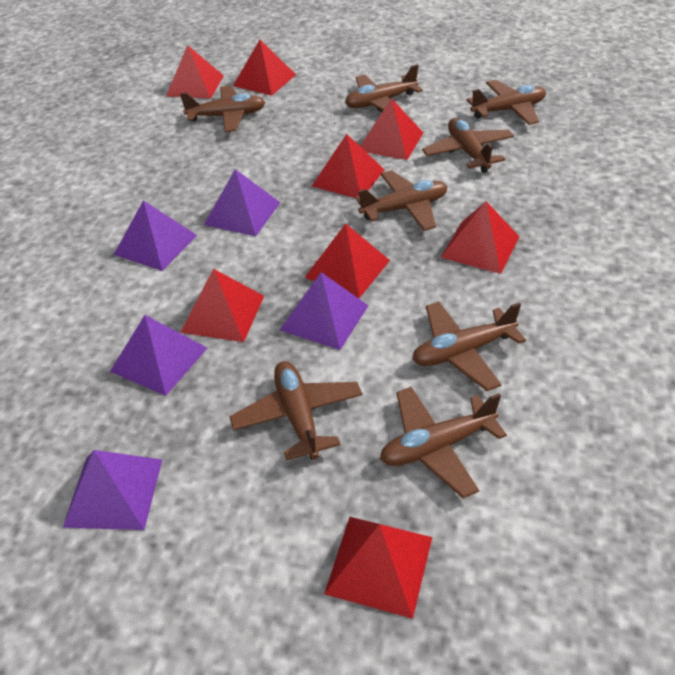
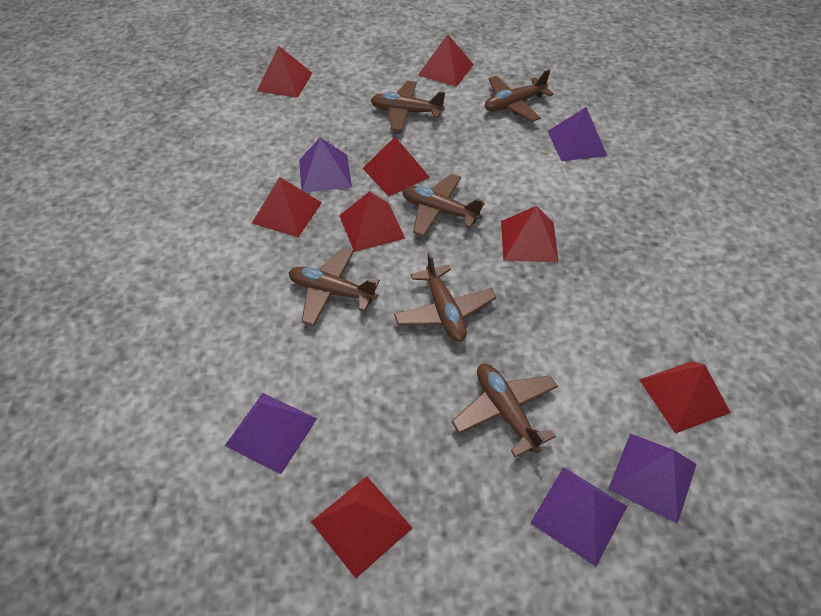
brown plane: [180,86,265,132] [229,361,363,460] [345,64,423,112] [355,170,447,231] [380,387,507,498] [412,302,526,391] [422,118,514,173] [467,80,546,125] = 8 -> [288,247,380,326] [371,81,445,131] [394,252,496,342] [402,174,485,236] [452,364,558,457] [485,70,553,122] = 6

